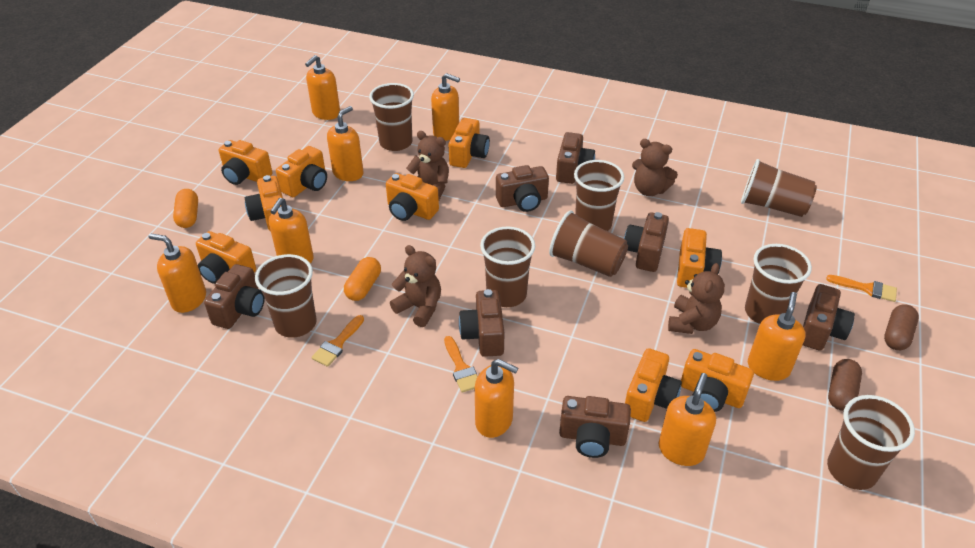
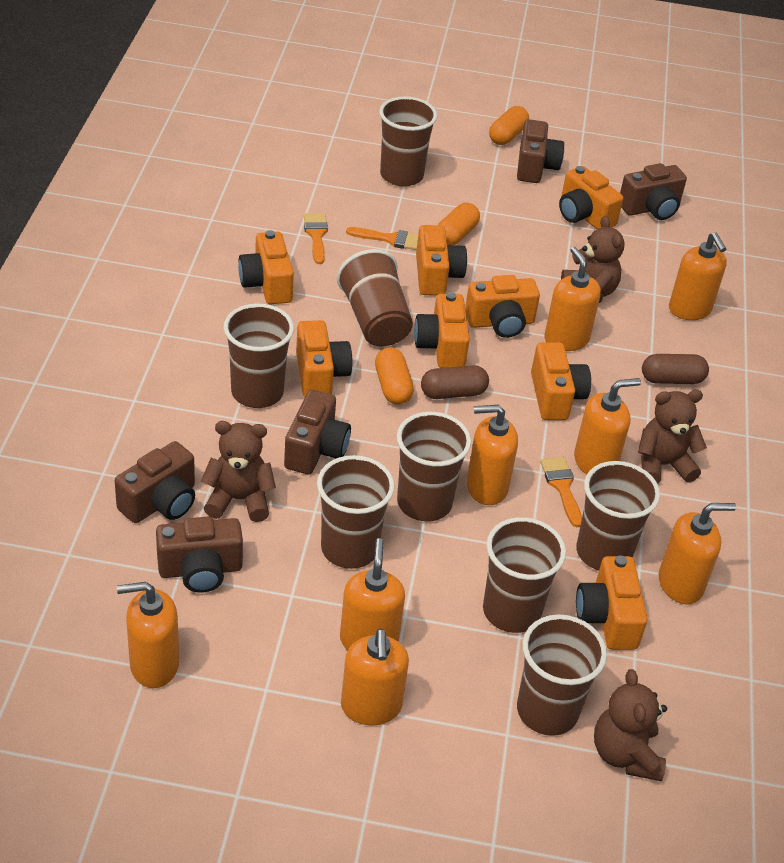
brown camera: [204,264,265,329] [459,289,505,357] [496,165,549,212] [556,132,595,184] [559,396,631,458] [624,212,669,272] [803,284,855,351] = 7 -> [115,441,195,523] [156,516,243,593] [284,390,351,474] [517,119,564,183] [620,163,687,220] = 5
orange camera: [196,231,256,284] [219,140,272,185] [245,175,283,231] [276,146,327,197] [386,173,439,221] [448,118,490,168] [625,348,682,422] [677,228,722,288] [681,349,754,412] = 9 -> [238,230,294,304] [296,320,353,398] [414,292,470,368] [416,225,467,296] [465,275,540,338] [531,342,591,420] [559,166,623,229] [576,555,648,650] = 8
orange capsule: [173,189,198,228] [344,257,381,301] = 2 -> [375,347,414,404] [438,203,480,245] [489,106,529,145] = 3

